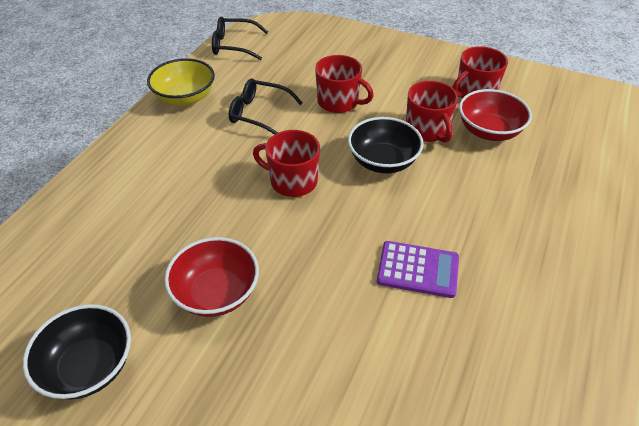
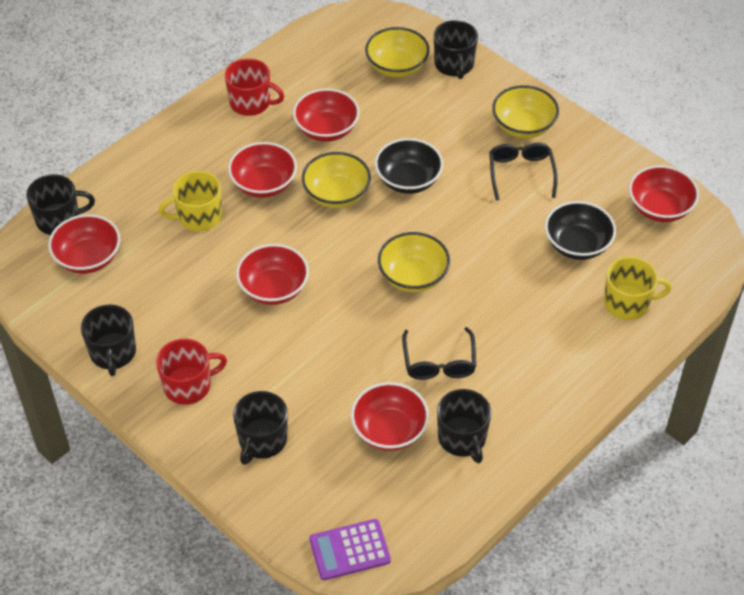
black mug: none = 0 -> [26,174,95,235] [81,305,136,376] [233,391,288,465] [434,20,478,79] [437,389,492,463] = 5
red bowl: [164,237,259,317] [459,89,532,141] = 2 -> [48,214,120,274] [228,142,297,198] [236,244,309,305] [293,88,360,142] [351,382,429,451] [629,165,699,222] = 6
red mug: [253,130,320,197] [315,55,374,113] [406,81,458,143] [452,46,508,98] = 4 -> [156,339,227,405] [225,58,284,116] = 2
yellow bowl: [147,58,215,106] = 1 -> [302,152,371,208] [365,27,430,77] [378,232,450,292] [492,85,559,138] = 4
yellow mug: none = 0 -> [159,171,222,232] [604,257,672,320] = 2

